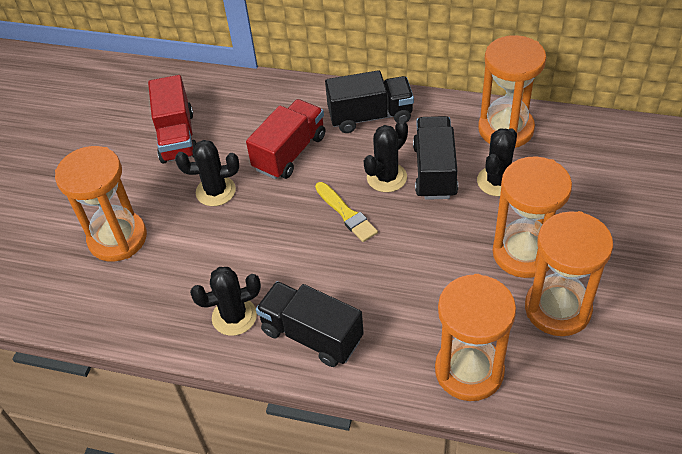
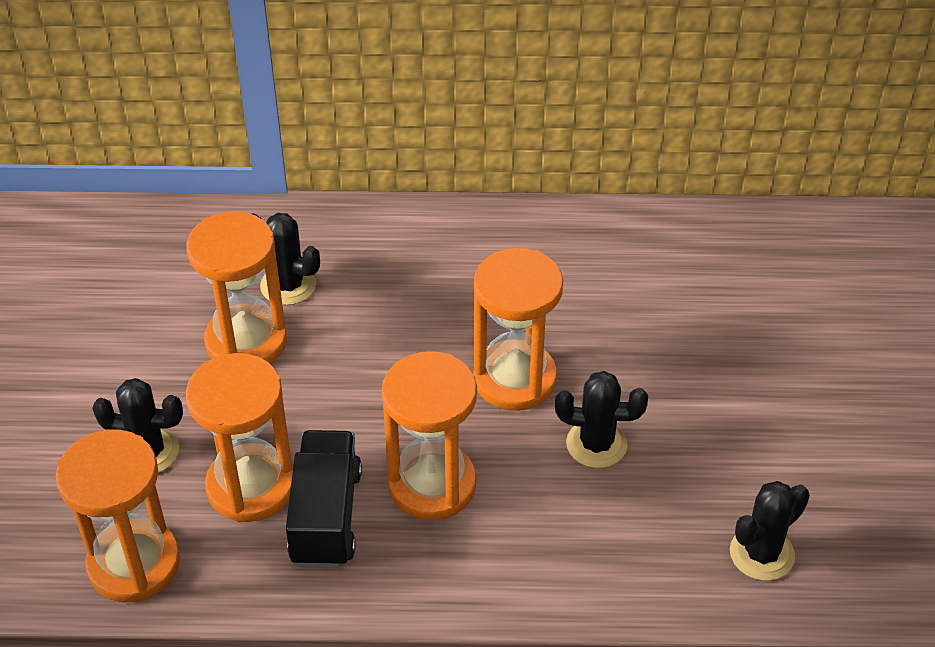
black truck: [256,281,364,367] [325,70,414,133] [413,116,458,200] = 3 -> [286,430,362,568] = 1
red truck: [148,75,196,164] [246,99,325,179] = 2 -> none = 0
yellow brush: [315,182,378,242] = 1 -> none = 0

